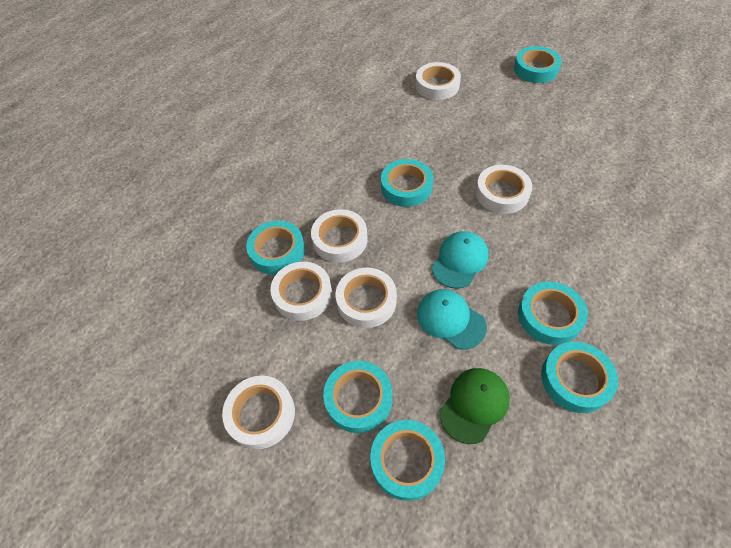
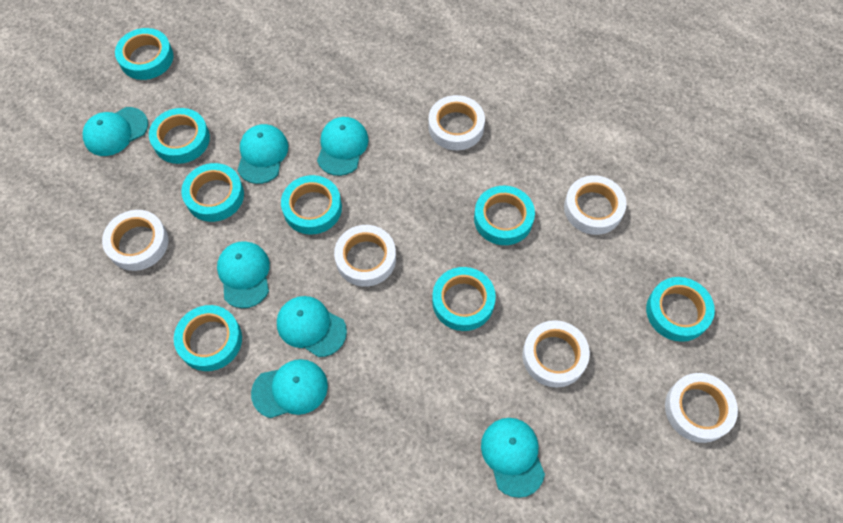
green cap: [440,368,510,444] = 1 -> none = 0
turquoise cap: [417,289,487,350] [431,231,489,289] = 2 -> [83,107,148,156] [217,241,270,308] [237,124,288,184] [251,359,328,418] [277,296,347,357] [317,117,369,176] [481,418,545,498] = 7
turquoise tape: [246,221,305,275] [323,361,392,433] [370,420,445,501] [381,159,433,207] [514,46,562,83] [518,281,588,345] [541,342,618,413] = 7 -> [115,28,173,80] [149,108,210,164] [174,305,242,371] [181,163,244,222] [281,175,342,235] [432,267,496,331] [474,186,535,245] [646,277,715,342] = 8

